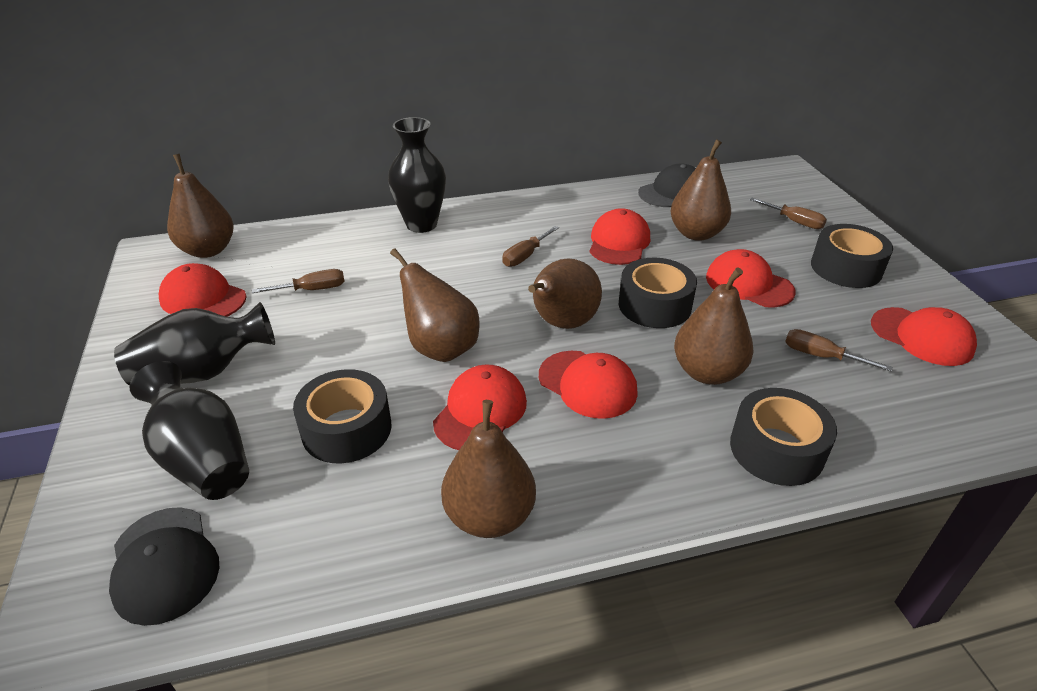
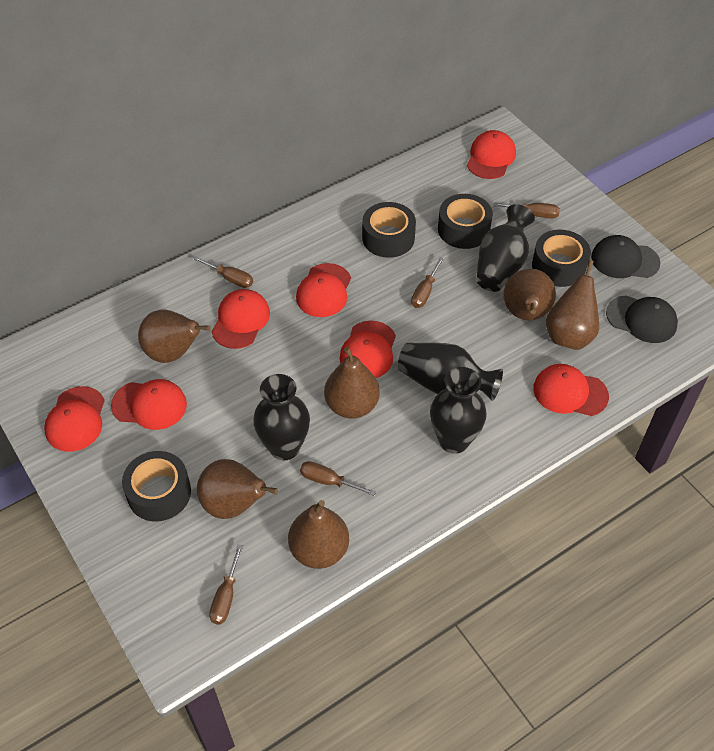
black vase: [114,302,275,385] [130,361,249,500] [388,117,446,233] = 3 -> [253,374,310,461] [398,343,503,401] [430,367,487,454] [476,204,535,292] = 4
brown screwdriver: [252,269,345,293] [502,226,559,267] [750,198,827,229] [785,329,893,372] = 4 -> [193,256,253,288] [209,544,243,624] [300,461,376,496] [411,257,444,308] [494,203,560,218] = 5
red cap: [159,263,246,317] [433,364,527,450] [539,351,638,419] [590,208,650,265] [706,249,796,308] [871,307,977,366] = 6 -> [44,386,105,452] [111,379,187,430] [211,289,270,349] [296,263,351,317] [340,321,396,378] [467,130,516,179] [533,364,609,416] = 7

